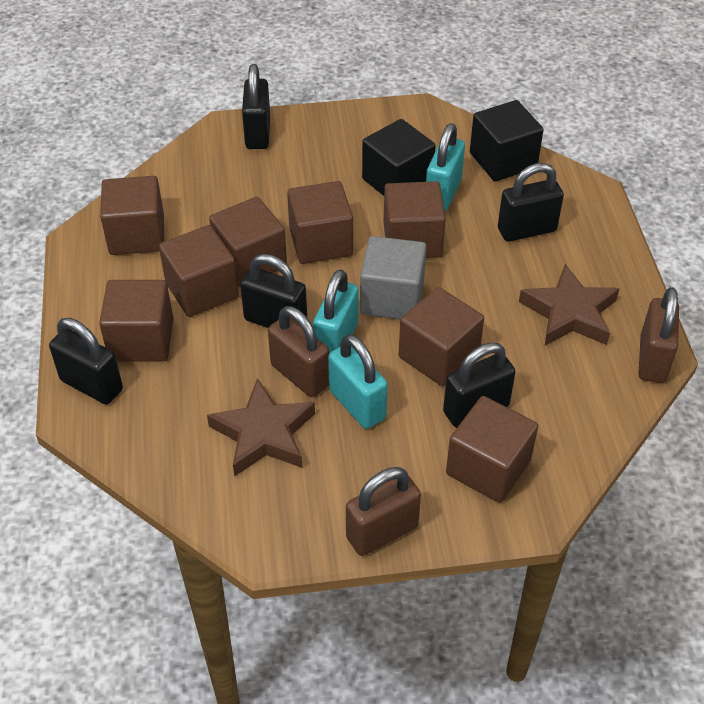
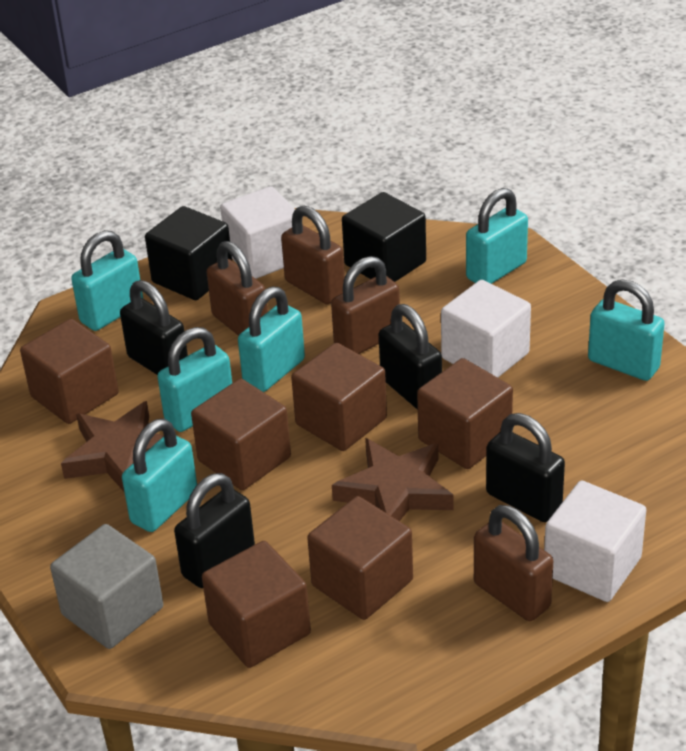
black padlock: [49,318,123,404] [240,254,307,328] [242,64,270,149] [443,342,516,428] [498,163,564,242] = 5 -> [120,280,188,375] [174,473,255,588] [379,304,442,410] [486,413,565,522] = 4
brown cube: [99,280,173,362] [100,176,164,255] [159,225,239,317] [209,197,287,287] [287,181,353,264] [383,181,446,258] [399,287,484,386] [446,396,538,503] = 8 -> [20,319,119,424] [191,379,291,490] [202,541,311,668] [291,343,387,451] [307,496,413,620] [417,358,513,469] = 6
brown padlock: [268,306,329,397] [346,467,421,556] [638,287,679,383] = 3 -> [206,241,268,336] [281,206,345,304] [331,256,400,354] [474,505,553,621] = 4
turquoise padlock: [313,269,359,353] [328,334,388,429] [426,123,465,211] = 3 -> [71,230,143,331] [122,419,197,532] [157,327,232,432] [238,287,305,392] [466,188,528,284] [588,279,665,381] = 6
white cube: none = 0 -> [220,186,295,279] [441,280,531,378] [544,481,646,602] = 3

